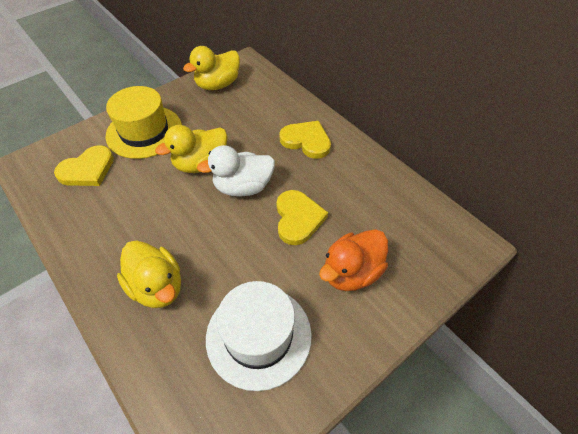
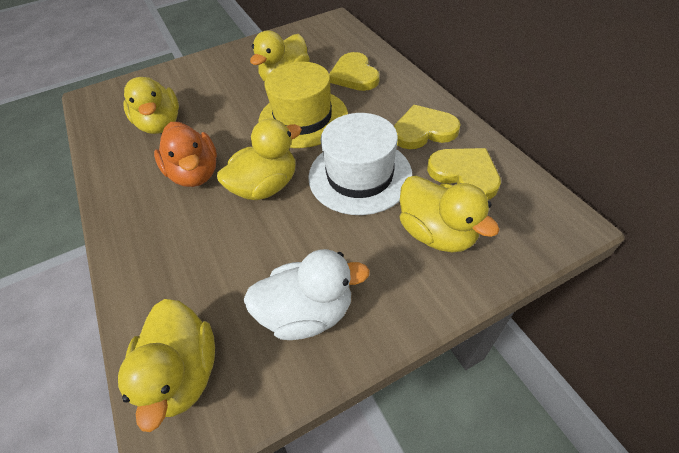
yellow duck: [117,240,181,308] [155,125,228,173] [183,46,240,90] = 3 -> [118,299,215,432] [123,77,179,134] [217,119,302,200] [250,30,310,82] [400,175,500,252] = 5

